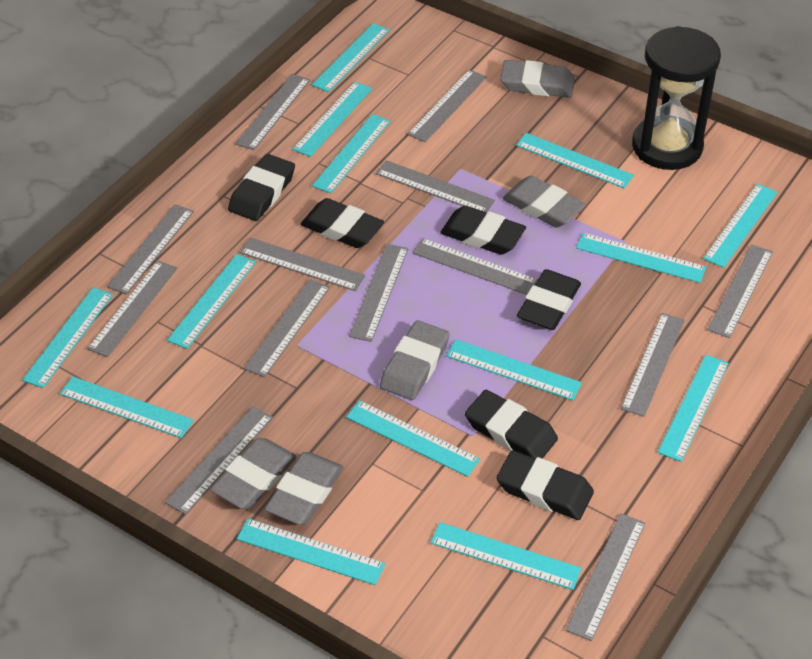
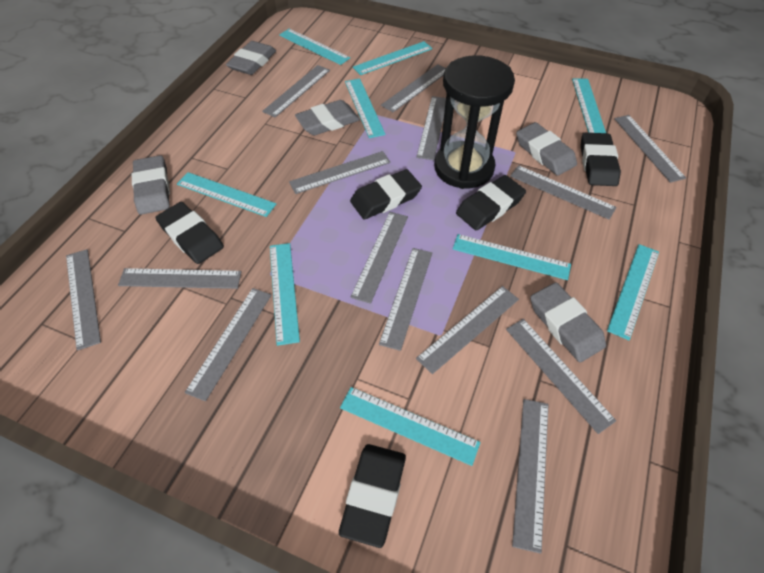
black eraser: [228,154,295,221] [300,198,384,248] [440,206,526,255] [465,390,558,459] [496,450,594,520] [517,269,581,330] = 6 -> [155,202,224,264] [339,444,406,548] [350,169,422,219] [456,175,526,230] [580,133,621,186] = 5
grey ruler: [87,261,177,357] [107,204,194,295] [165,406,273,515] [235,74,310,150] [240,237,365,291] [244,279,330,377] [349,244,408,342] [376,160,495,212] [407,70,486,142] [412,238,538,295] [566,513,645,641] [621,313,685,417] [707,244,773,338] = 13 -> [66,249,101,351] [118,268,242,289] [185,288,272,401] [262,65,330,117] [289,151,391,194] [350,212,408,304] [379,248,432,351] [381,64,446,112] [416,96,446,160] [416,286,519,374] [506,319,616,434] [510,165,616,220] [512,399,549,554] [614,115,686,183] = 14
turquoise ruler: [22,287,113,388] [60,376,194,438] [167,254,256,349] [237,518,385,585] [293,82,372,157] [312,23,390,92] [312,114,390,194] [346,400,480,477] [430,522,582,590] [446,339,582,400] [516,133,634,188] [576,233,706,283] [658,355,729,462] [703,184,777,268] = 14 -> [177,172,276,217] [270,243,300,346] [279,29,350,65] [340,387,481,466] [345,79,386,138] [353,41,432,75] [453,234,571,280] [572,79,606,133] [607,244,659,340] = 9

